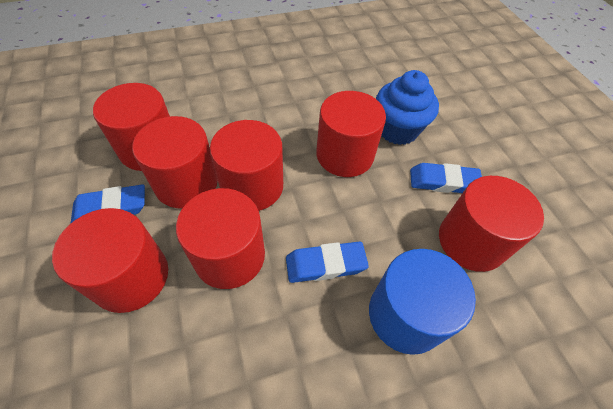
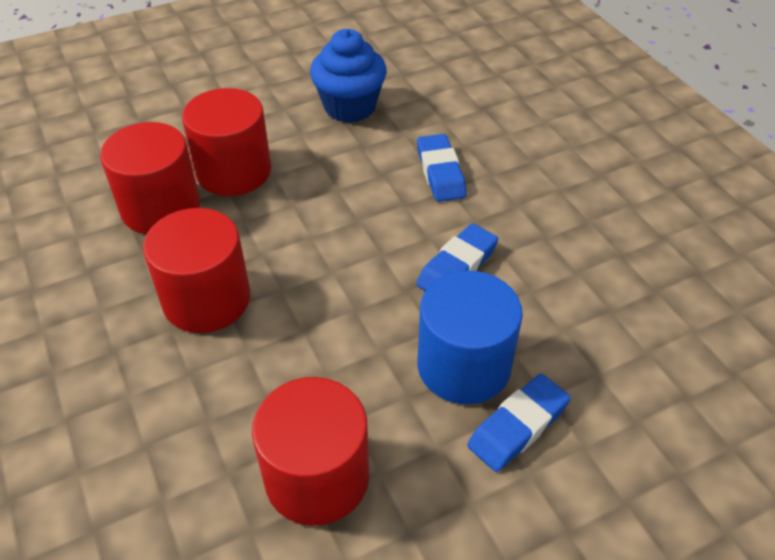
red cylinder: [52,208,168,313] [93,83,170,171] [132,116,218,208] [176,188,265,289] [210,120,283,211] [316,91,386,177] [439,176,544,272] = 7 -> [100,122,200,234] [143,208,250,333] [182,88,271,196] [252,377,369,526] = 4

